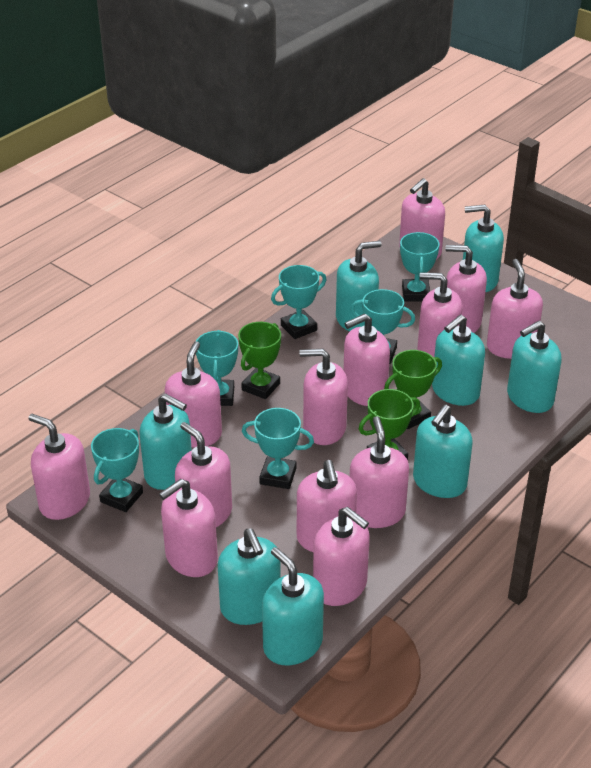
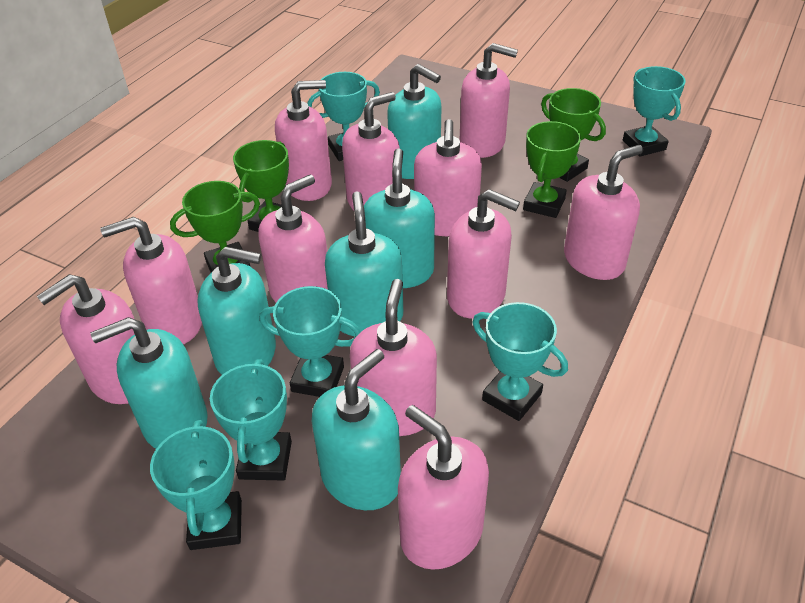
green trophy: [238,322,281,399] [359,389,420,460] [384,350,442,429] = 3 -> [170,181,260,273] [233,140,289,232] [523,121,581,218] [541,88,606,182] = 4
pink soap dispenser: [28,414,90,520] [159,479,218,577] [165,341,222,448] [175,422,232,527] [297,460,357,552] [299,349,348,445] [313,507,370,606] [343,314,390,406] [350,416,409,528] [399,178,445,259] [417,272,462,357] [446,245,487,333] [487,259,543,359] = 13 -> [37,274,135,404] [100,217,202,344] [258,175,328,303] [275,80,332,201] [342,92,400,210] [350,279,437,436] [398,405,489,570] [414,119,482,236] [447,189,520,318] [459,43,518,158] [564,145,643,280] = 11
turquoise soap dispenser: [139,394,192,490] [218,528,281,625] [262,547,324,665] [336,241,382,331] [413,404,473,498] [432,315,485,406] [463,204,504,292] [507,320,562,413] = 8 -> [91,317,208,449] [198,247,276,375] [312,349,401,510] [325,191,403,337] [364,148,435,288] [387,64,441,179] = 6

